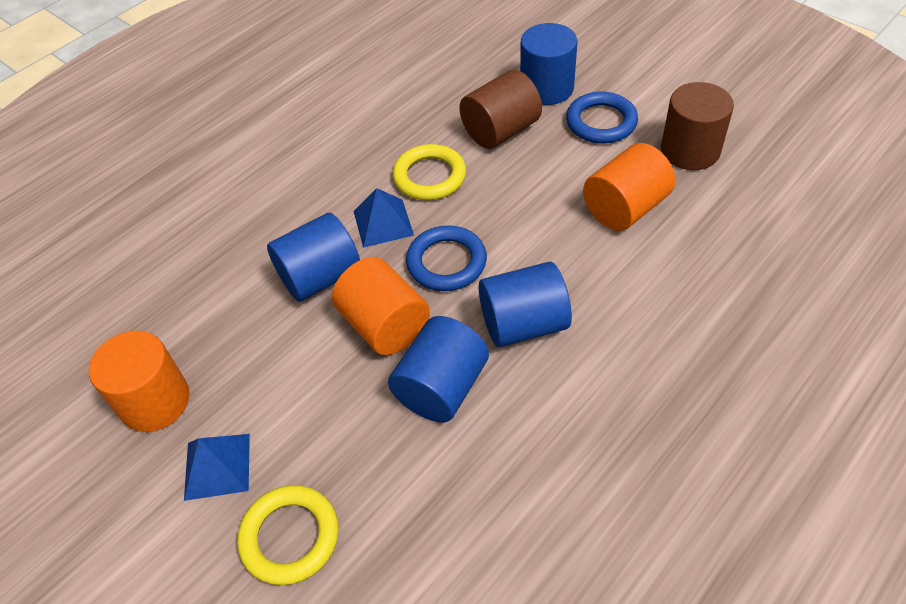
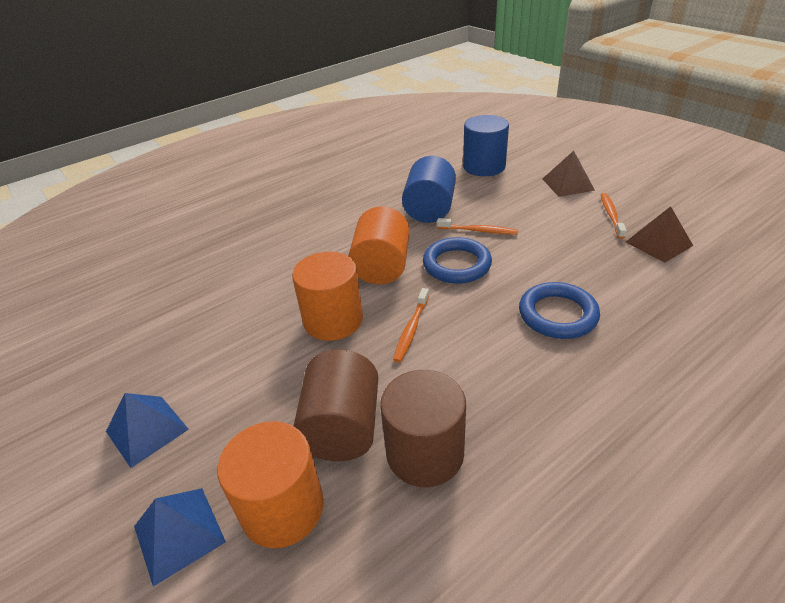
blue cylinder: [267,213,360,302] [388,316,489,423] [479,262,572,347] [520,23,577,105] = 4 -> [402,156,456,223] [463,115,509,176] = 2
brown pyramid: none = 0 -> [542,151,595,197] [626,206,693,263] = 2
orange toothbrush: none = 0 -> [393,288,429,363] [437,218,518,235] [601,193,627,239] = 3
yellow ring: [237,485,339,585] [393,144,466,200] = 2 -> none = 0

